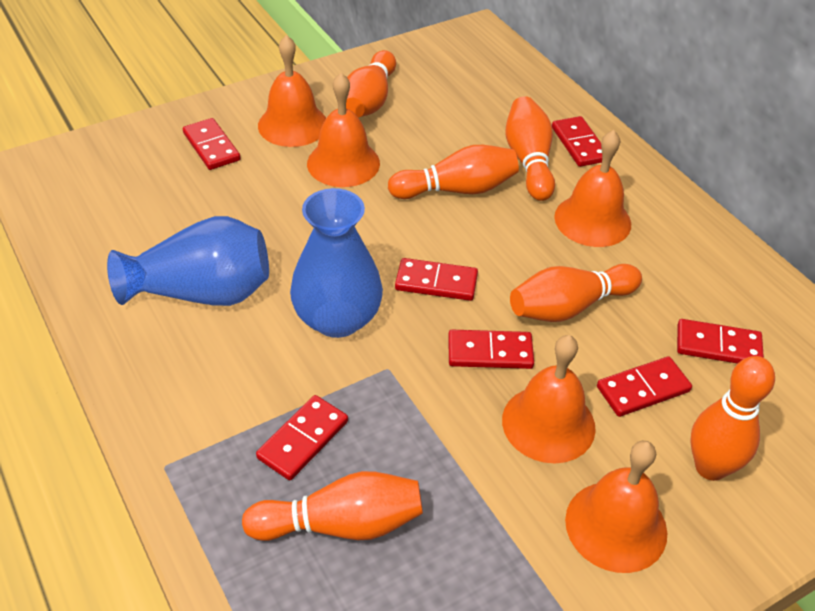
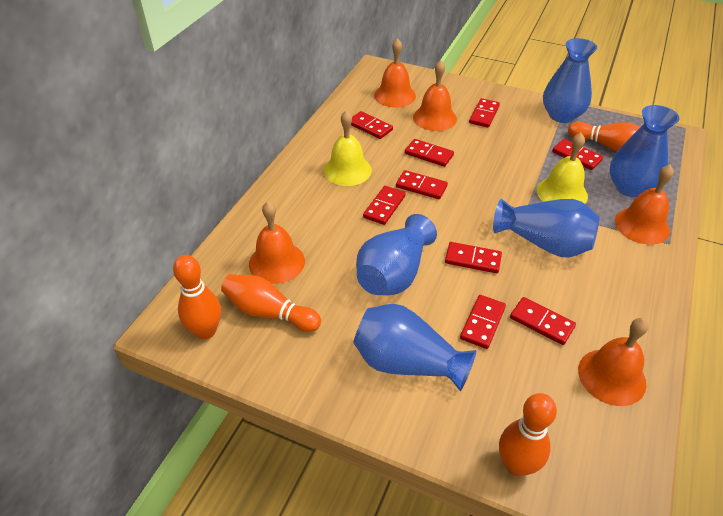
blue vase: [107,216,269,306] [290,188,383,338] = 2 -> [353,304,476,391] [356,214,437,296] [493,199,599,258] [543,38,597,123] [609,105,679,197] = 5
orange bowling pin: [242,471,423,541] [346,50,396,118] [388,145,519,199] [505,96,555,201] [510,264,642,322] [691,356,775,481] = 6 -> [173,255,221,339] [221,274,321,332] [499,393,557,476] [568,122,640,152] = 4
red domino: [183,118,241,170] [256,395,348,480] [395,258,478,301] [448,330,534,369] [552,116,602,167] [597,356,692,417] [677,319,764,364] = 7 -> [351,111,393,139] [363,186,406,225] [396,170,448,199] [405,139,454,167] [445,242,502,273] [460,295,506,349] [469,98,500,128] [510,297,576,345] [552,139,603,170] = 9
yellow bell: none = 0 -> [324,110,372,186] [537,133,588,204] = 2

